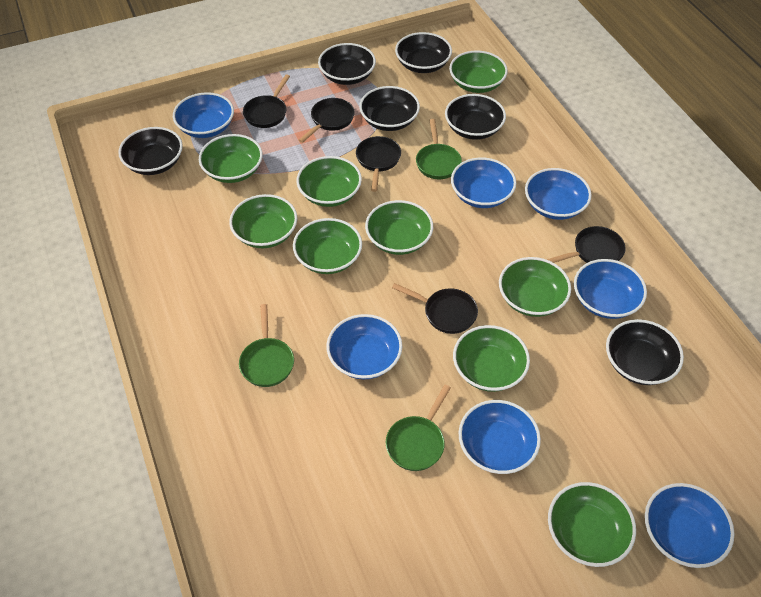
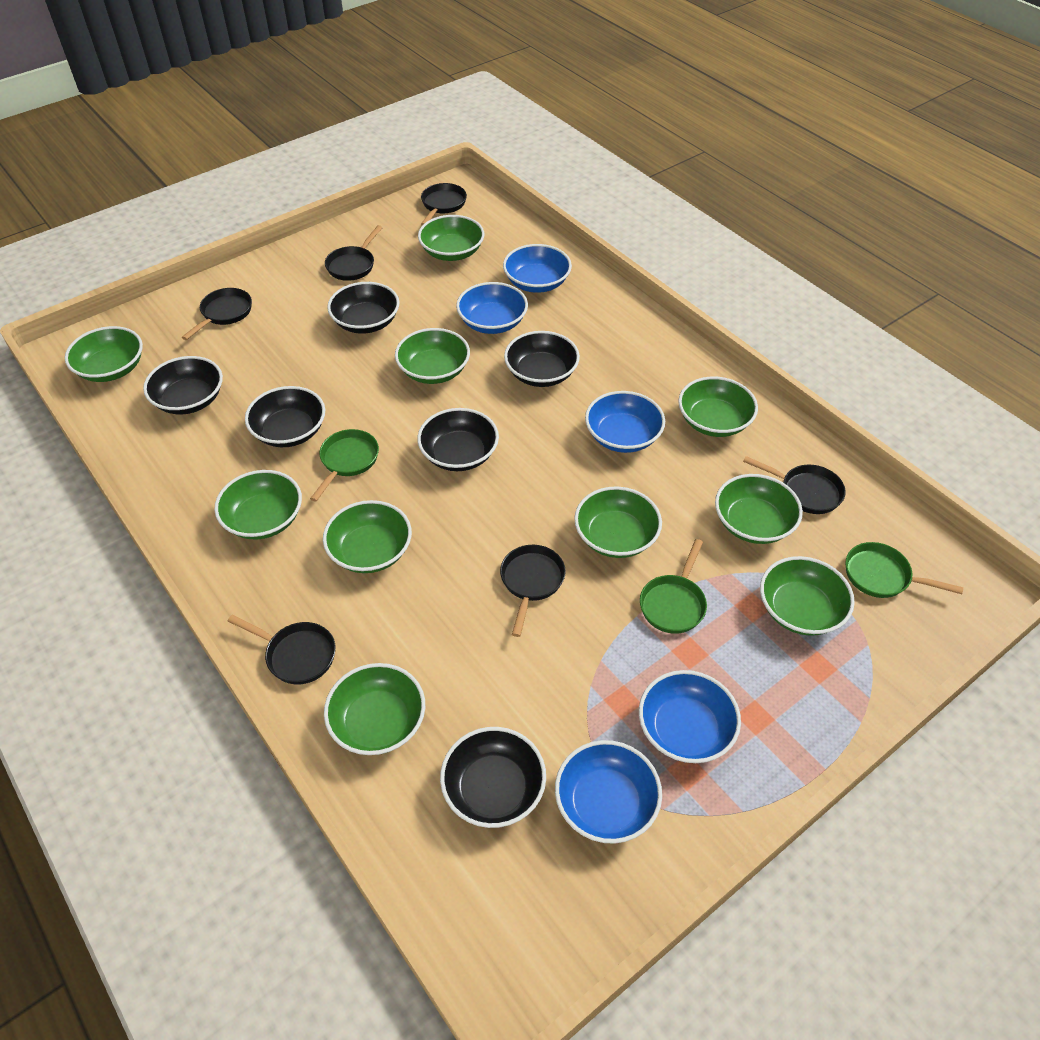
black pan: [243,75,290,128] [299,98,355,143] [356,136,401,192] [392,283,478,334] [546,226,626,263] = 5 -> [182,288,252,340] [228,615,336,685] [325,225,383,281] [421,183,467,225] [500,545,566,637] [743,456,846,514] = 6
blue bowl: [173,92,234,138] [326,314,402,380] [451,158,516,208] [458,400,541,474] [525,168,592,220] [574,259,647,319] [645,483,734,568] = 7 -> [456,282,528,334] [503,244,572,293] [555,740,662,844] [585,391,665,453] [639,670,741,763] = 5
green bowl: [199,134,263,183] [229,194,297,248] [293,218,362,274] [296,156,362,207] [365,200,433,255] [449,51,508,93] [453,325,530,392] [499,257,571,317] [548,482,636,567] = 9 -> [65,326,143,382] [214,470,302,539] [323,500,412,573] [324,663,425,755] [395,328,470,384] [418,215,484,261] [574,486,662,558] [678,377,758,437] [715,474,803,544] [760,556,855,636] = 10

